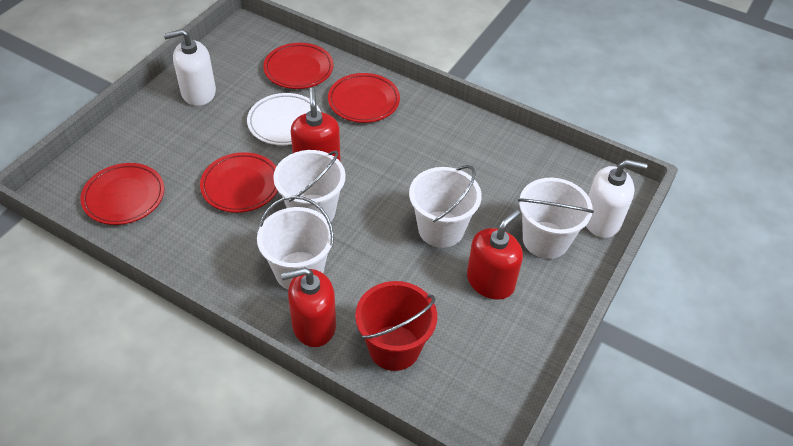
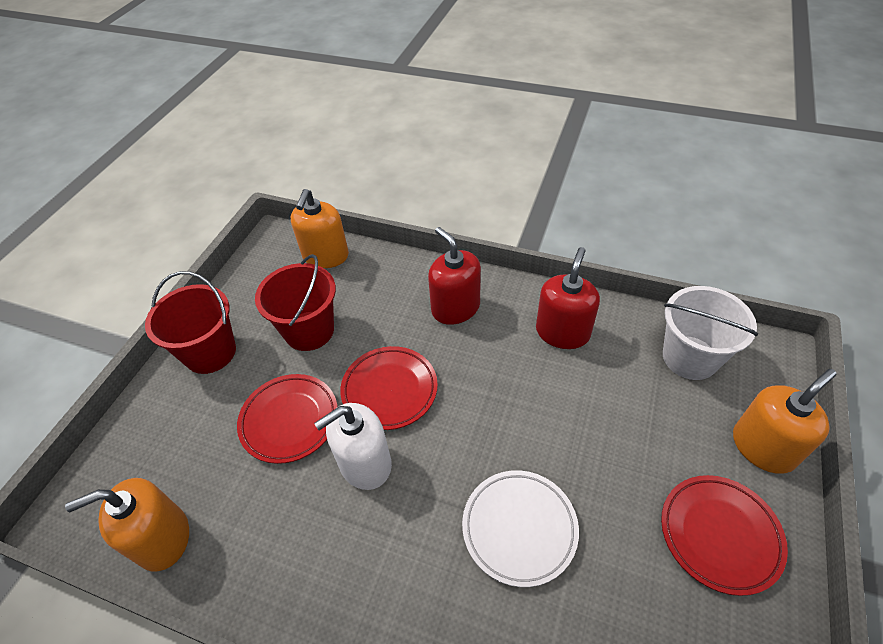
orange soap dispenser: none = 0 -> [65,478,189,572] [290,189,349,268] [733,369,837,474] = 3
red bucket: [355,281,437,371] = 1 -> [145,271,236,374] [255,254,336,351] = 2
red plate: [81,163,164,225] [200,152,278,213] [263,43,334,89] [328,73,400,123] = 4 -> [237,374,338,464] [340,346,438,430] [661,475,788,596] = 3
red soap dispenser: [281,267,336,347] [291,88,340,161] [467,210,523,300] = 3 -> [428,227,481,325] [536,247,600,349] = 2
white bucket: [257,196,334,290] [273,150,346,222] [409,165,482,248] [518,178,594,259] = 4 -> [663,286,758,380] = 1
white soap dispenser: [164,29,216,106] [586,159,647,238] = 2 -> [314,403,392,490] = 1

